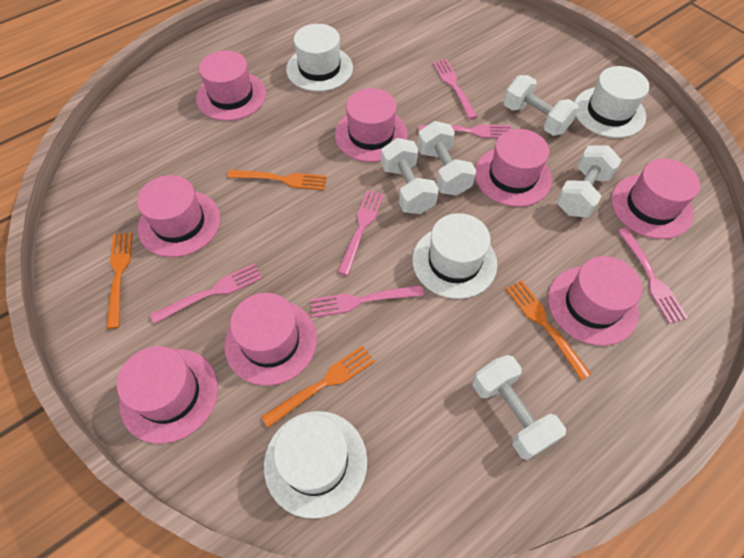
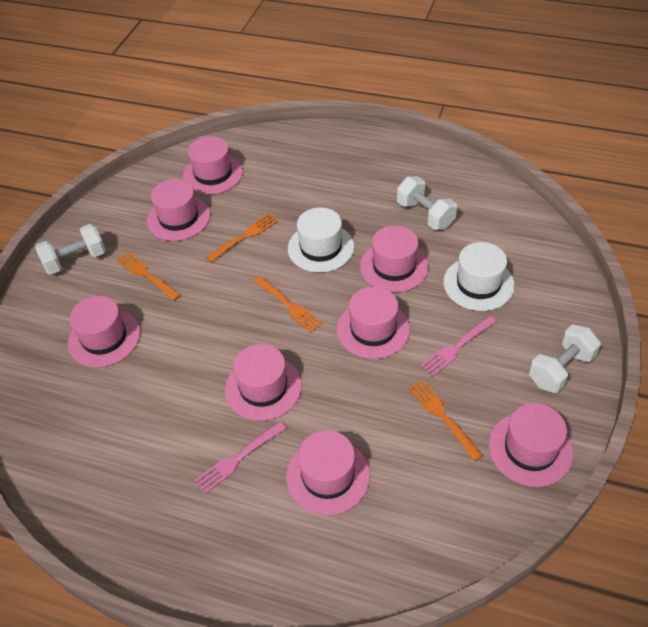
pink fork: [150,263,263,324] [310,285,424,318] [337,190,384,276] [419,125,511,138] [433,59,478,119] [617,228,688,324] = 6 -> [194,421,286,494] [420,316,497,377] = 2
white dumbbell: [381,138,439,214] [417,121,476,195] [472,355,566,460] [504,75,579,136] [556,145,622,217] = 5 -> [35,224,106,275] [397,176,457,230] [529,324,601,393] = 3
white hat: [264,411,367,519] [286,24,353,92] [412,213,497,299] [575,66,649,138] = 4 -> [288,207,354,273] [443,242,515,311] = 2

